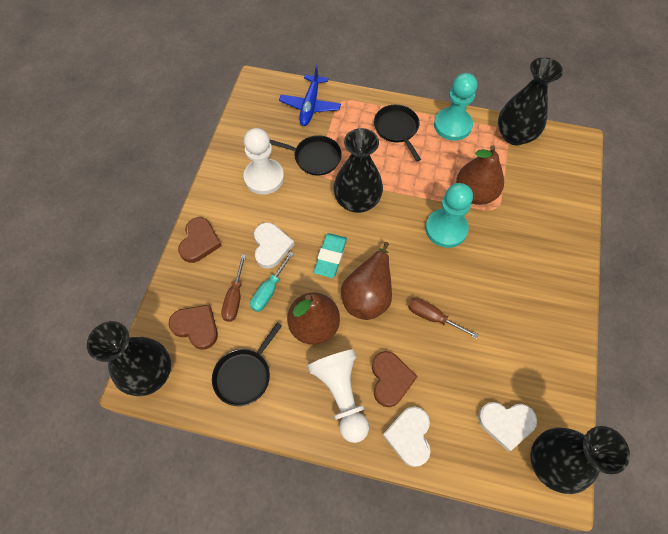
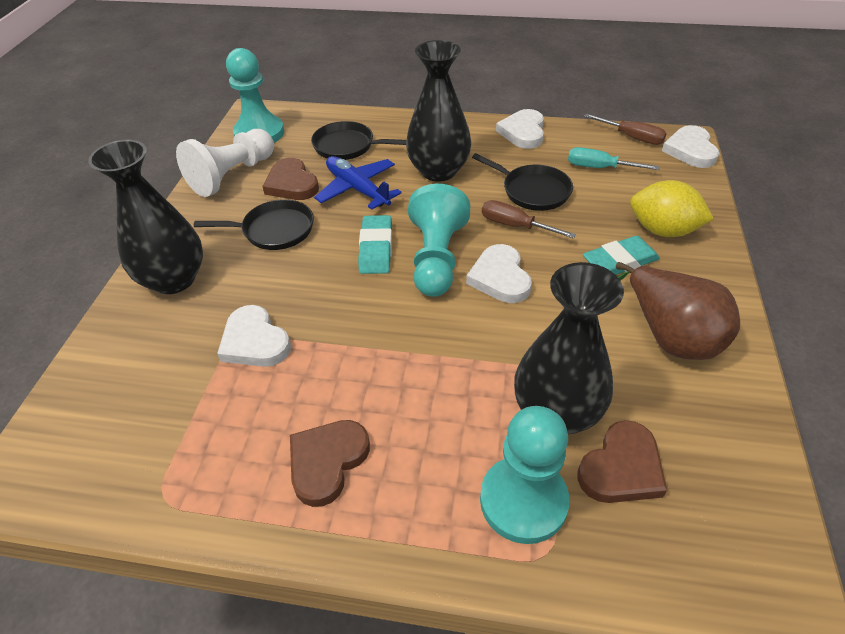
black vase: [87,321,171,396] [333,128,383,213] [498,57,563,145] [530,426,630,494] = 4 -> [88,140,203,294] [406,40,471,182] [514,262,624,434] = 3
brown pear: [287,292,340,345] [341,242,392,320] [456,145,504,205] = 3 -> [616,262,740,360] = 1
turquoise eraser: [314,233,347,278] = 1 -> [358,215,392,274] [583,236,660,275] = 2
turquoise pawn: [425,183,473,248] [434,73,477,141] = 2 -> [226,48,284,143] [408,184,470,297] [480,406,570,544] = 3
white heart: [254,222,294,269] [383,406,431,467] [478,402,537,452] = 3 -> [217,305,291,367] [466,244,532,303] [496,109,544,149] [662,125,719,168] = 4
white pawn: [244,128,284,195] [308,349,369,443] = 2 -> [176,129,274,197] = 1
yellow lemon: none = 0 -> [630,180,714,237] = 1

